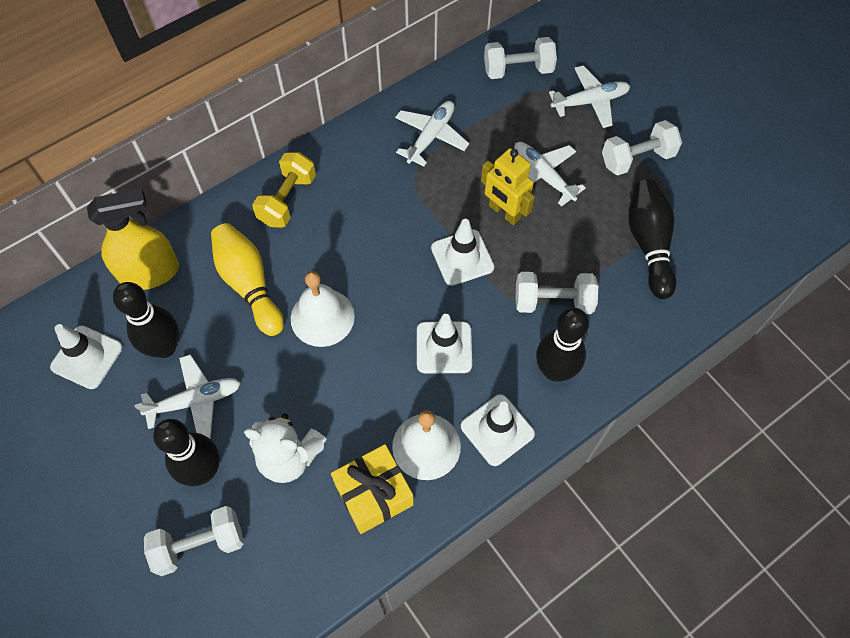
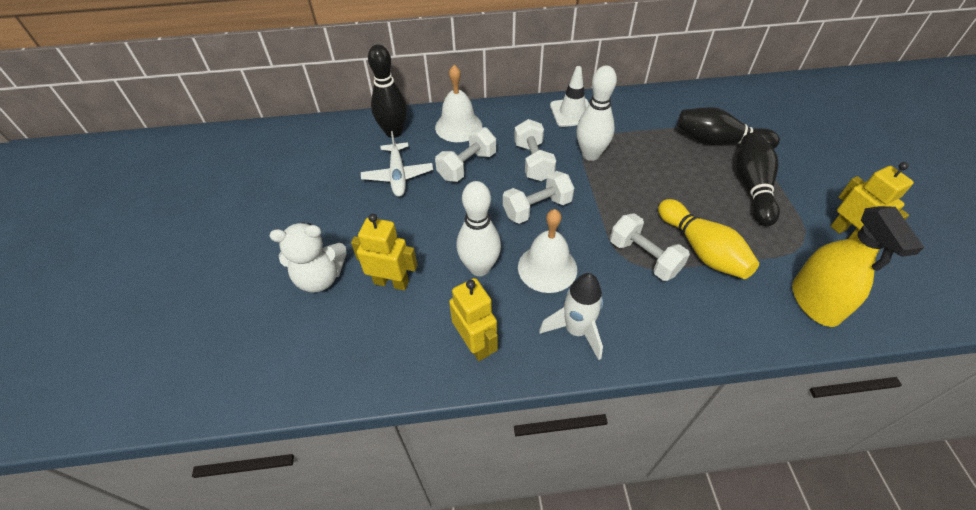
black bowling pin: [113,282,179,358] [153,419,220,486] [536,308,589,381] [628,179,676,299] = 4 -> [368,44,407,138] [677,107,780,149] [736,132,780,226] = 3
white bowling pin: none = 0 -> [456,181,501,276] [576,66,617,161] = 2
white plane: [134,354,241,439] [395,101,469,166] [514,142,586,207] [549,65,630,128] = 4 -> [361,131,433,197] = 1
white rocket: none = 0 -> [539,273,603,360] = 1
white traffic cone: [50,324,122,389] [417,314,472,373] [431,219,494,286] [461,394,535,466] = 4 -> [550,66,589,127] = 1
yellow dumbbell: [252,152,316,228] = 1 -> none = 0
yellow gift: [331,444,414,534] = 1 -> none = 0
yellow robot: [481,148,535,225] = 1 -> [351,214,417,291] [449,278,498,361] [830,162,914,239] = 3

